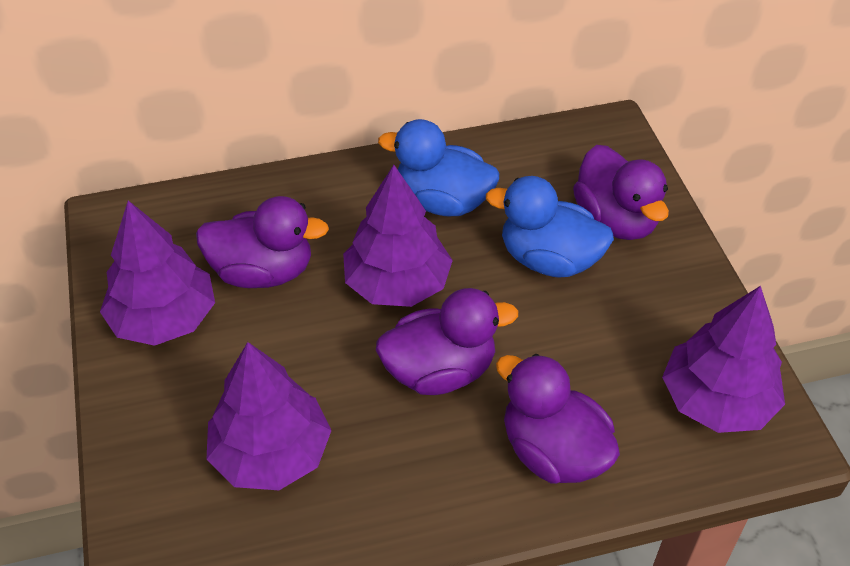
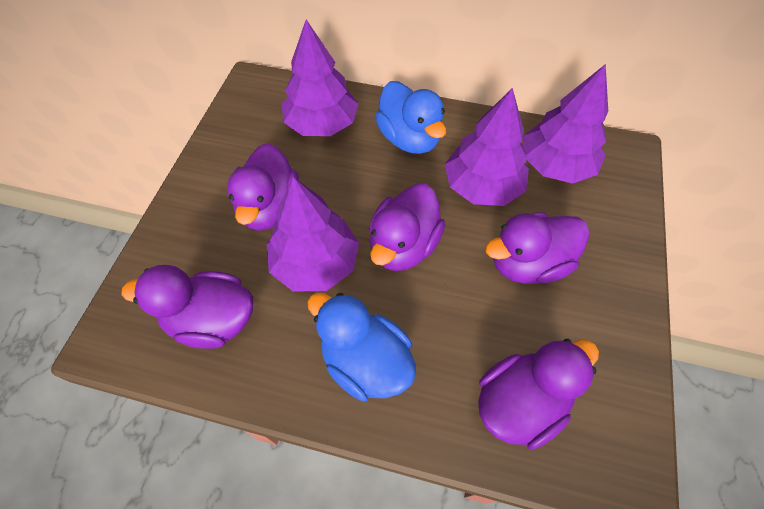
purple duck: [196,196,329,288] [376,288,518,395] [496,354,620,484] [573,145,669,240] = 4 -> [122,265,253,349] [227,143,299,231] [369,183,445,271] [478,339,599,450] [485,212,590,284] = 5

